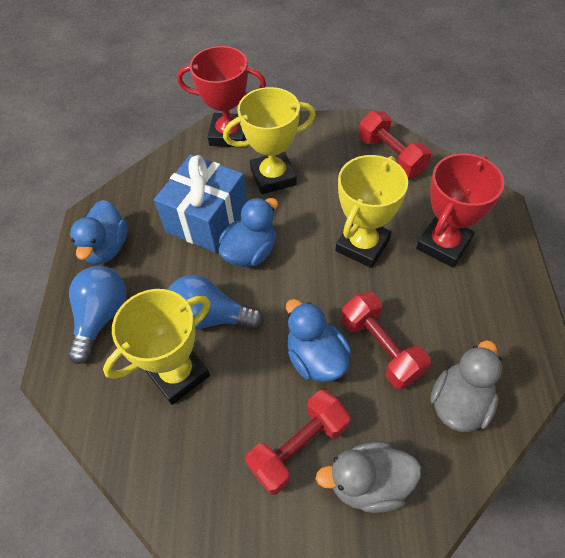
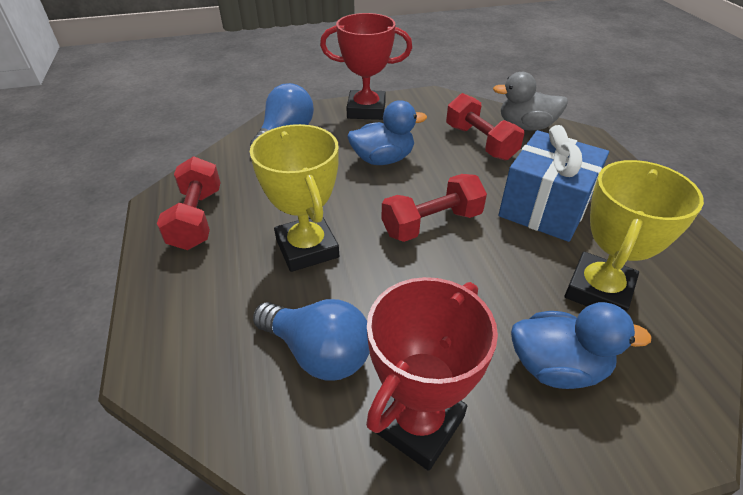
blue duck: [70,200,128,265] [219,198,278,267] [286,299,351,382] = 3 -> [348,100,427,165] [511,302,652,389] = 2
grey duck: [316,441,421,513] [431,340,502,432] = 2 -> [493,72,568,131] = 1
yellow trophy: [103,289,210,405] [223,87,316,194] [335,155,408,268] = 3 -> [250,124,339,272] [565,160,704,312] = 2

